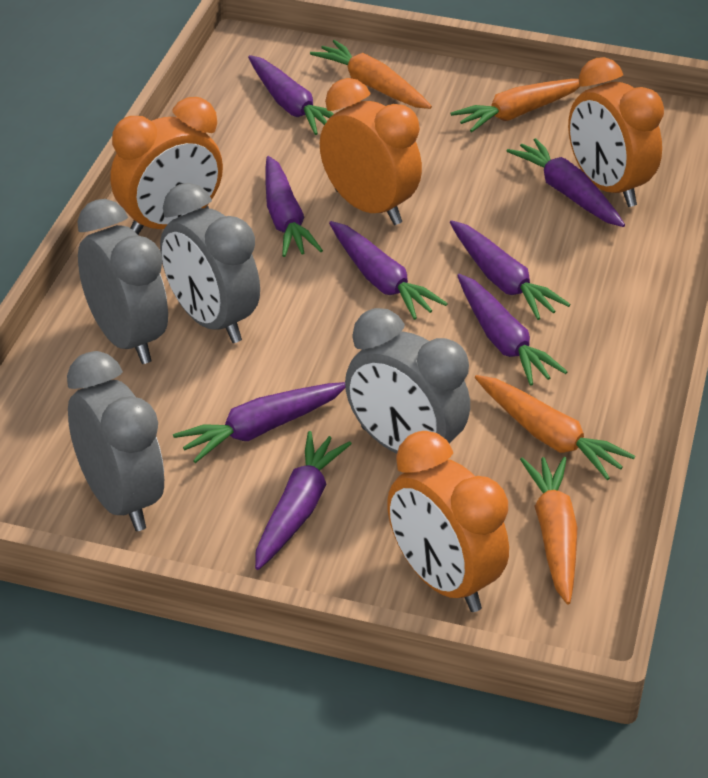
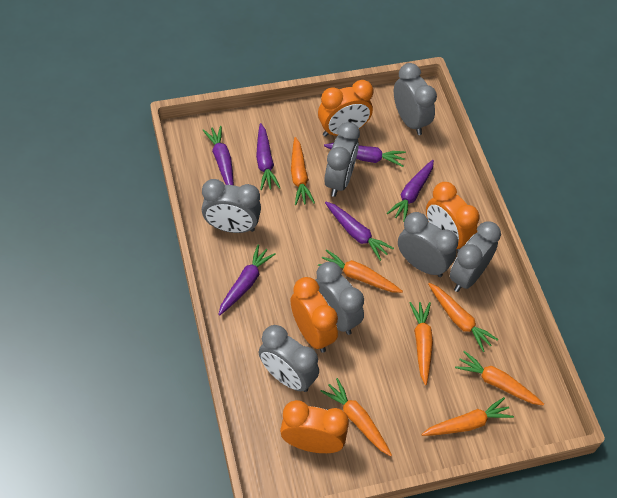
grey clock: [67,351,164,531] [78,199,168,364] [160,183,260,343] [345,308,470,453] = 4 -> [202,179,261,233] [259,325,319,392] [316,262,364,335] [324,122,360,197] [394,63,437,135] [398,212,458,277] [450,221,501,292] = 7
orange carrot: [310,40,432,109] [450,79,579,132] [475,375,635,480] [520,457,577,604] = 4 -> [291,137,315,205] [318,249,403,293] [320,378,392,456] [409,302,433,385] [421,397,514,436] [428,283,499,352] [455,351,544,406] = 7
purple carrot: [173,382,345,463] [248,55,334,135] [255,431,352,570] [265,156,323,257] [329,221,448,320] [450,220,571,320] [457,274,567,386] [507,138,625,227] = 8 -> [203,126,234,185] [218,245,276,316] [256,123,280,190] [324,143,406,167] [325,202,394,261] [387,160,434,222] = 6

